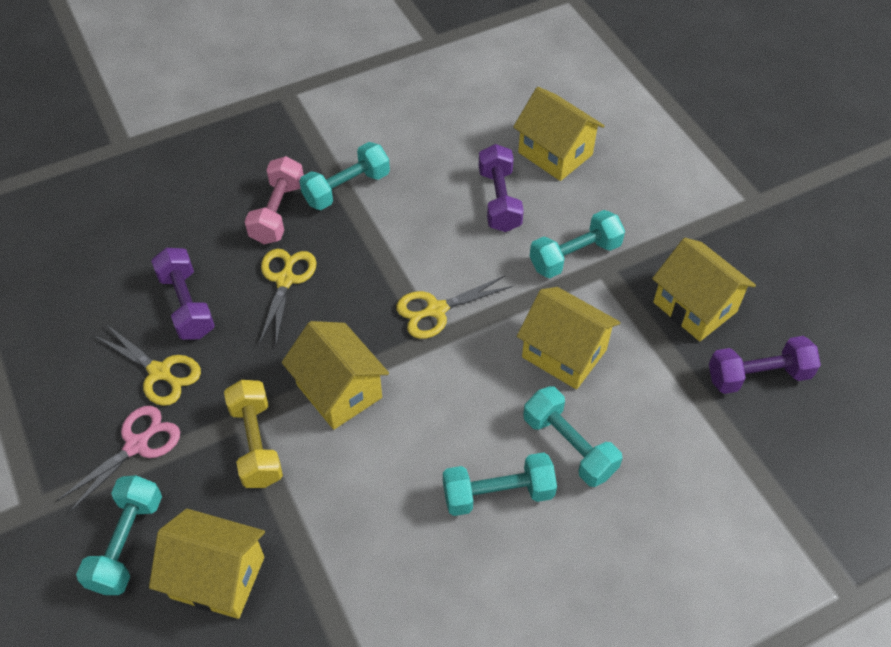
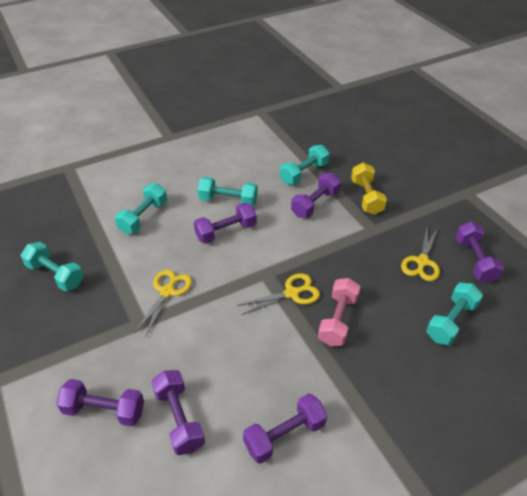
pink scissors: [57,406,180,513] = 1 -> none = 0
purple dumbbell: [151,248,215,340] [479,144,524,232] [709,336,821,394] = 3 -> [56,379,144,426] [151,370,205,455] [194,203,257,244] [243,393,327,464] [291,173,341,218] [456,221,504,283] = 6
yellow house: [149,509,265,619] [282,321,389,430] [513,87,605,181] [517,287,621,389] [652,238,756,341] = 5 -> none = 0

